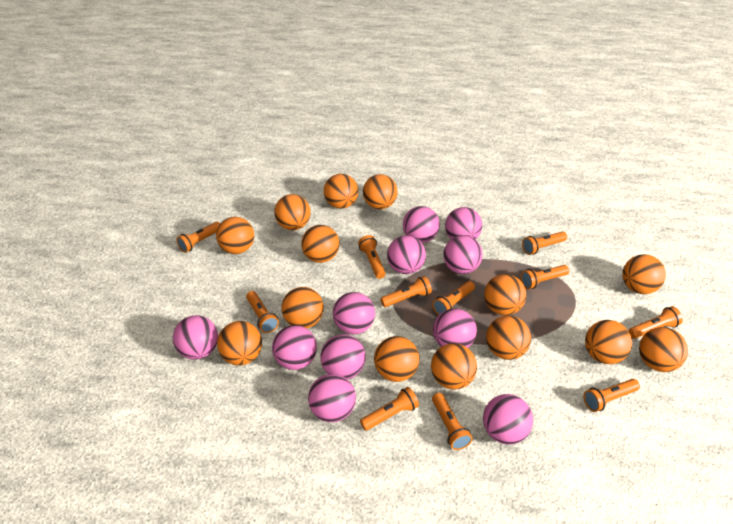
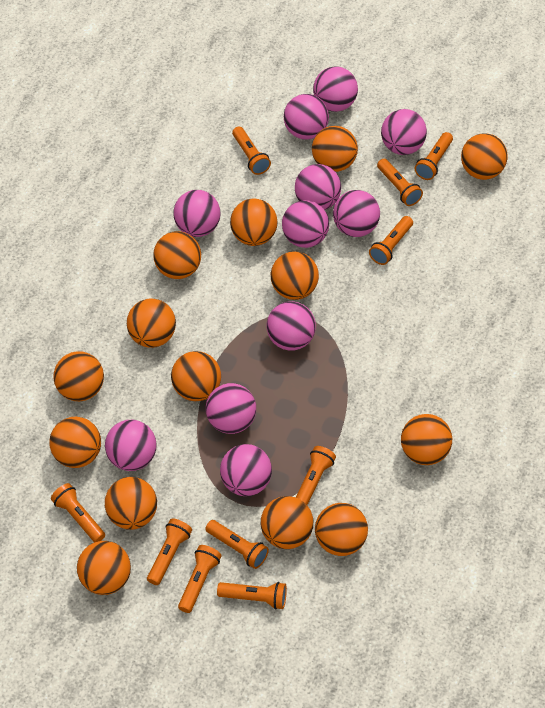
orange flashlight: [176,222,220,253] [246,291,279,333] [358,235,386,279] [360,387,419,431] [380,276,432,307] [432,281,475,315] [432,393,473,450] [521,265,569,289] [522,231,567,255] [584,379,640,412] [628,306,683,339] = 11 -> [51,483,105,542] [147,519,192,585] [178,545,222,613] [205,520,269,569] [217,582,287,610] [232,127,271,175] [296,446,336,505] [369,216,413,265] [377,159,423,206] [415,132,453,180] = 10

